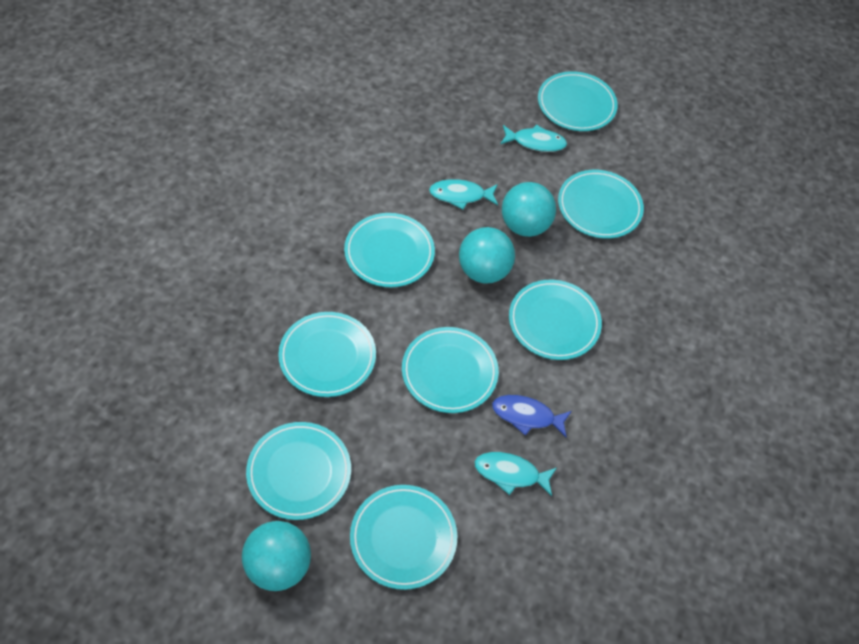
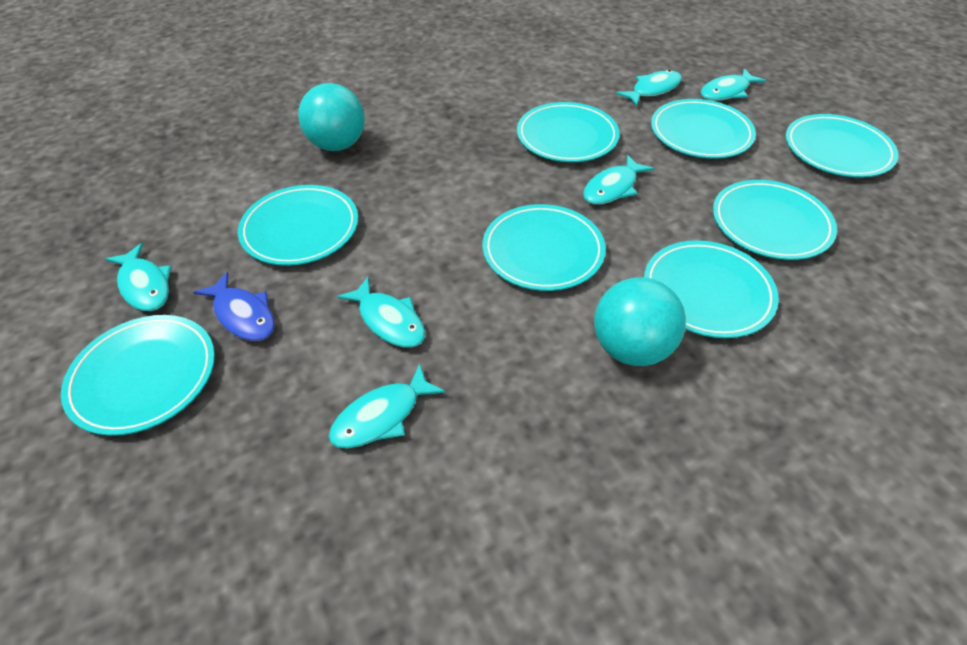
turquoise ball: [242,521,311,591] [459,227,515,284] [502,182,556,237] = 3 -> [298,83,365,151] [594,277,686,366] = 2
turquoise fish: [429,179,498,209] [474,452,557,496] [500,125,567,152] = 3 -> [105,243,172,311] [329,363,446,448] [337,277,425,347] [583,155,654,204] [616,70,682,106] [701,68,766,101] = 6

